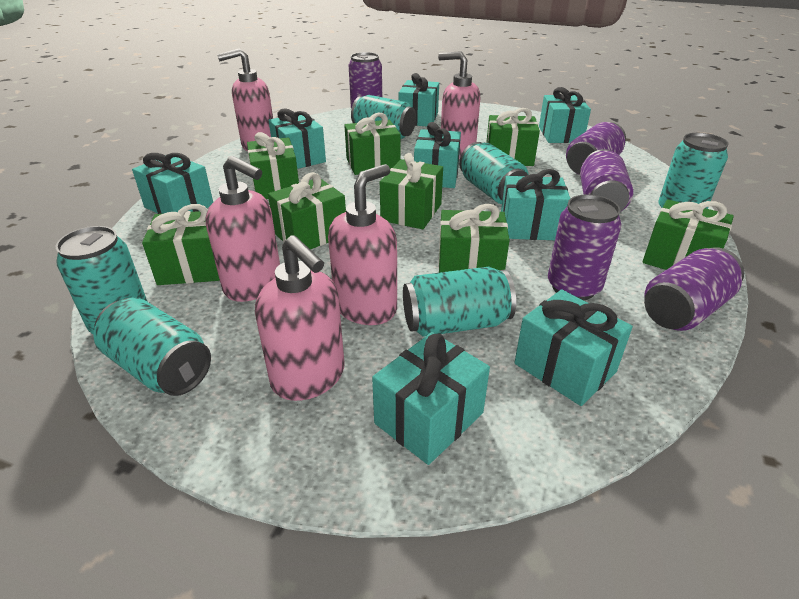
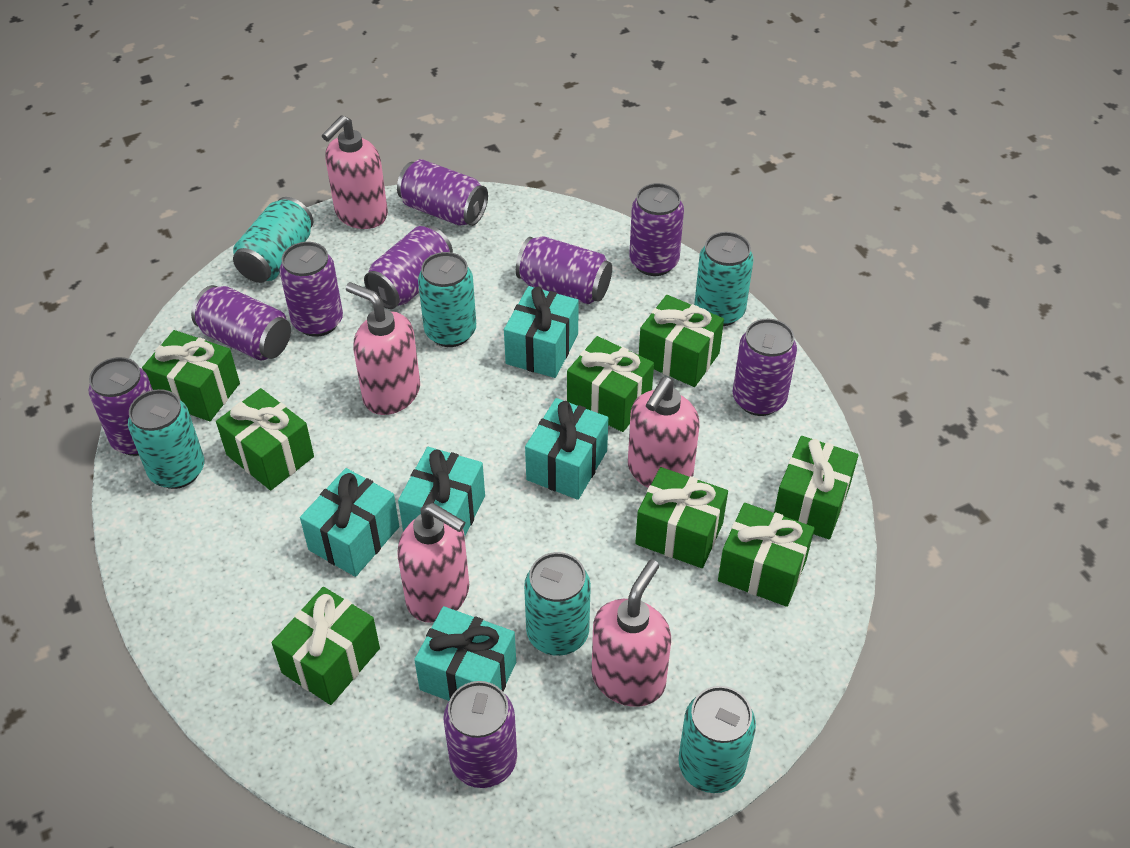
purple can: [349,52,382,109] [548,194,622,300] [566,122,626,175] [580,149,633,212] [644,248,744,331] = 5 -> [88,357,153,456] [191,285,291,360] [279,242,343,337] [364,226,453,309] [397,159,488,226] [443,681,517,788] [516,236,612,304] [629,183,684,276] [733,319,797,416] = 9
turquoise gift: [132,153,213,214] [268,108,326,169] [372,332,490,465] [399,73,439,126] [414,122,461,188] [501,169,571,240] [514,289,633,406] [539,87,591,143] = 8 -> [300,468,399,577] [398,447,485,536] [414,606,516,701] [504,286,579,378] [525,398,608,500] = 5

